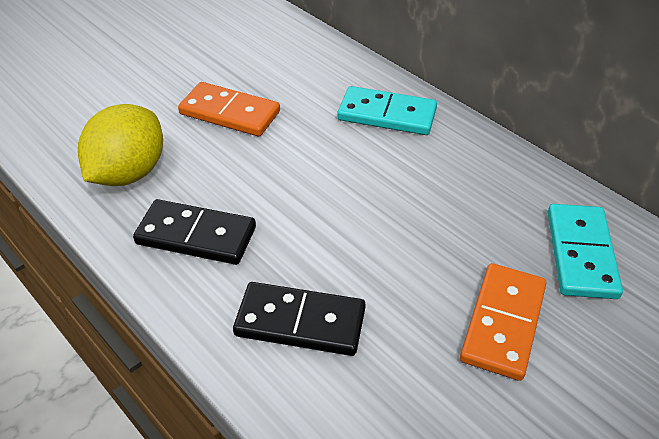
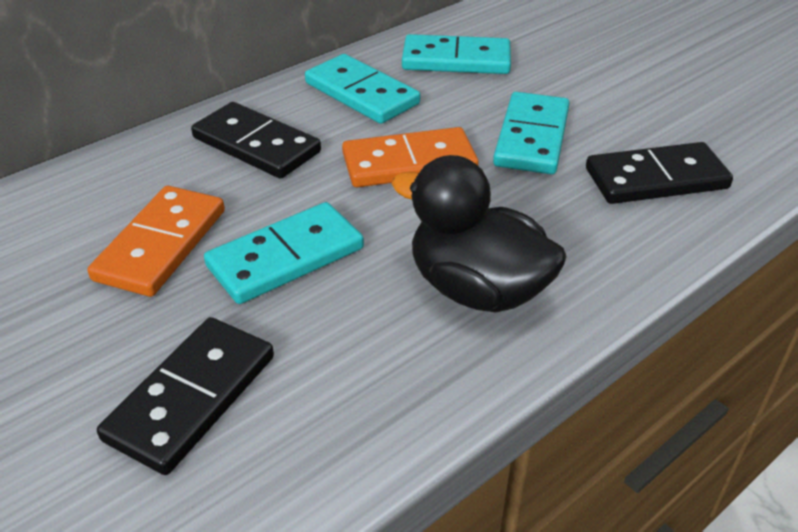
black domino: [133,199,256,265] [233,282,366,356] = 2 -> [97,317,274,475] [191,102,321,179] [586,142,733,204] = 3
black duck: none = 0 -> [391,155,567,312] = 1
turquoise domino: [338,86,437,135] [548,204,623,299] = 2 -> [204,202,364,304] [305,54,420,124] [402,34,511,74] [493,92,570,174] = 4
yellow lemon: [78,104,163,186] = 1 -> none = 0

